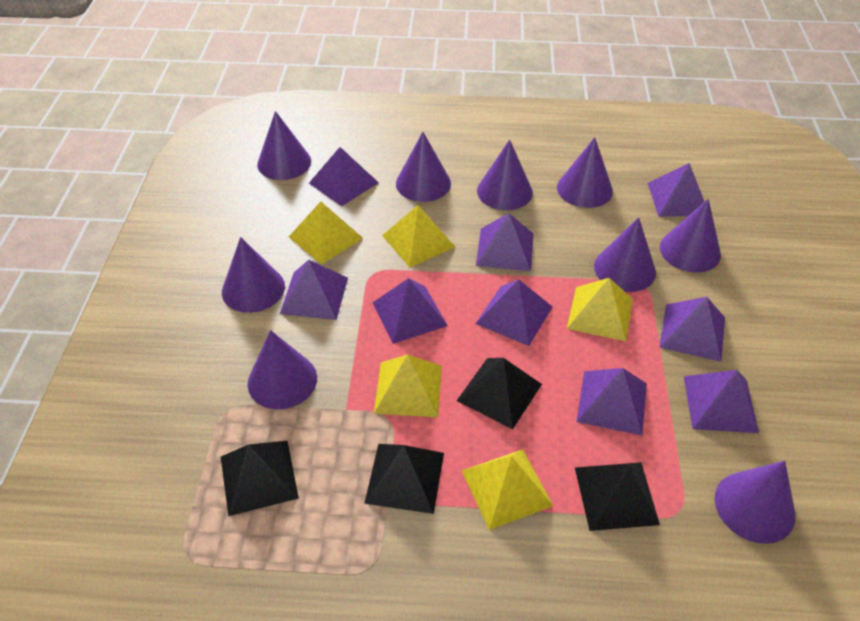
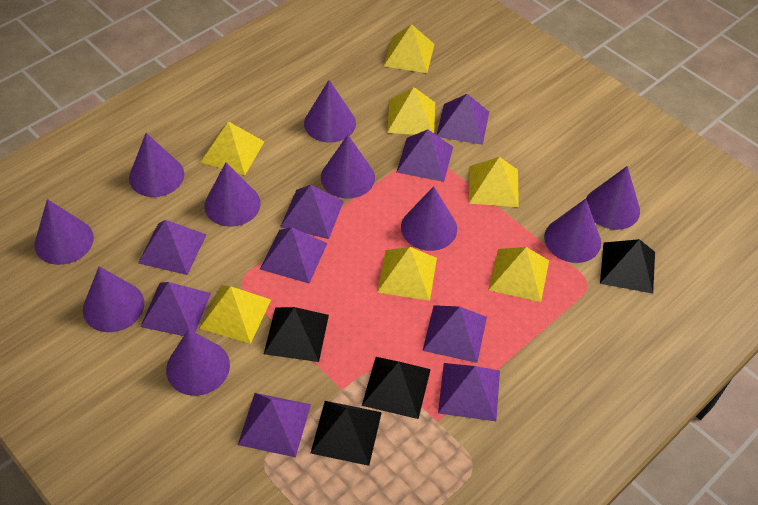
purple cone: [222,237,285,313] [248,330,317,409] [257,111,311,180] [396,132,451,202] [477,140,533,210] [557,137,613,208] [594,217,656,292] [660,199,721,273] [715,461,795,544] = 9 -> [34,199,94,265] [83,266,144,332] [129,133,184,197] [166,329,230,396] [205,162,261,227] [304,80,356,143] [321,135,375,198] [401,186,457,251] [544,199,601,263] [586,166,640,230] = 10
yellow pyramid: [289,202,363,264] [374,354,442,417] [382,205,455,268] [462,449,553,530] [567,278,633,341] = 5 -> [199,285,271,344] [201,121,265,175] [377,247,437,301] [384,24,434,73] [387,87,435,135] [469,157,519,207] [489,247,549,302] = 7

